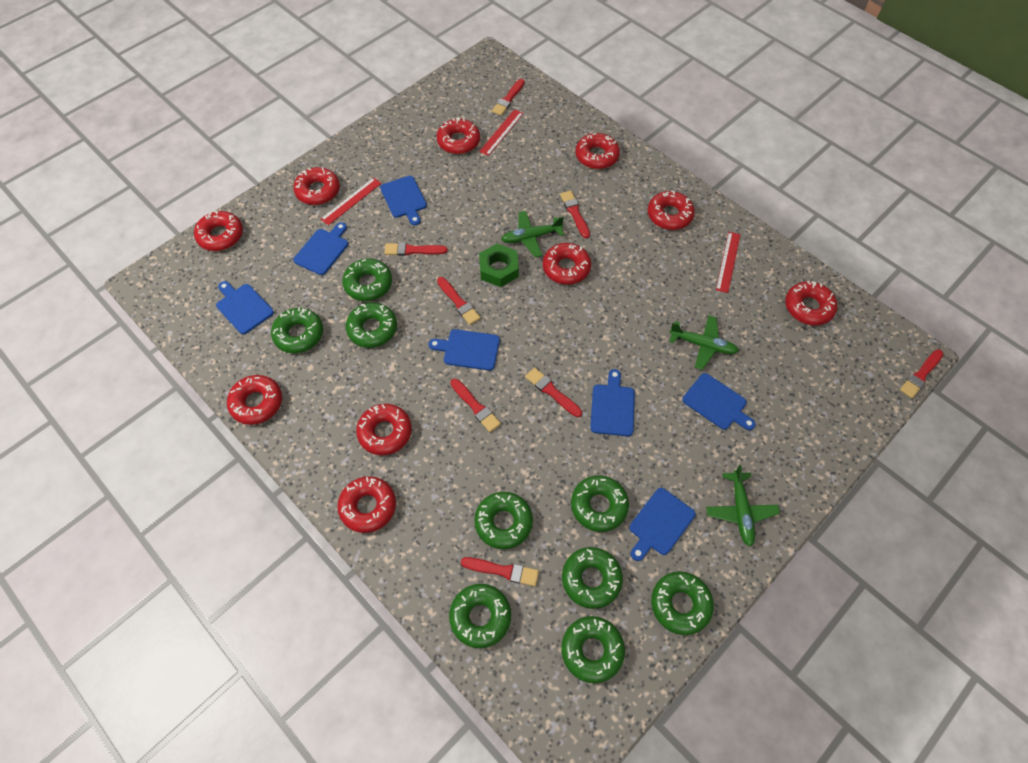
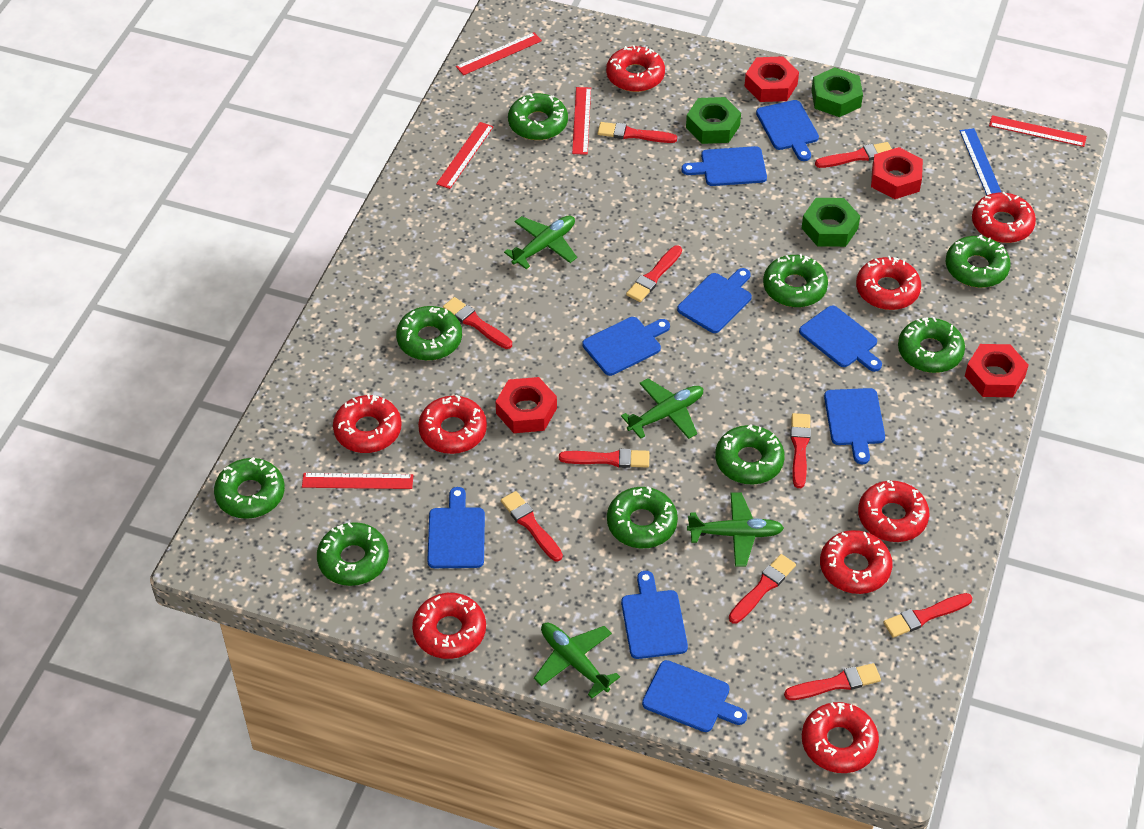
blue cutting board: [216,281,274,334] [293,222,348,275] [380,176,427,225] [429,329,500,371] [590,369,635,436] [629,488,695,561] [683,373,756,430] = 7 -> [427,487,485,568] [582,317,670,376] [621,571,688,659] [642,660,747,732] [677,268,752,333] [682,146,767,186] [756,100,819,161] [799,306,882,372] [824,388,885,464] = 9
blue ruler: none = 0 -> [960,128,1002,195] = 1
green nut: [479,243,519,287] = 1 -> [686,97,741,144] [802,198,860,247] [812,67,863,117] = 3
green plane: [501,211,564,257] [669,316,739,370] [706,465,780,546] = 3 -> [504,216,577,269] [534,623,620,698] [621,378,703,439] [687,492,784,566] = 4
red brush: [385,242,448,256] [437,277,481,325] [450,379,501,432] [461,557,539,586] [492,79,525,116] [525,367,582,417] [560,190,590,238] [900,349,943,398] = 8 -> [443,297,512,349] [501,491,563,561] [559,449,650,468] [598,122,677,143] [626,245,682,302] [729,554,796,624] [784,663,881,700] [790,413,811,488] [815,142,892,168] [883,593,973,638] = 10
red donut: [194,210,243,251] [227,375,282,425] [293,167,340,205] [337,477,396,533] [356,404,412,455] [437,118,480,154] [543,243,591,285] [576,133,620,169] [648,190,695,230] [785,281,837,325] = 10 -> [333,394,402,453] [412,593,486,659] [418,395,487,454] [606,45,665,92] [802,702,879,773] [820,530,892,594] [856,256,921,310] [858,480,930,542] [972,192,1036,243] = 9
red nut: none = 0 -> [495,377,557,433] [744,56,799,102] [871,147,923,199] [965,344,1028,397] = 4
red ruler: [321,177,381,225] [479,109,524,156] [716,232,740,293] = 3 -> [302,473,413,489] [436,122,494,189] [456,32,542,75] [572,87,591,155] [989,115,1087,147] = 5

